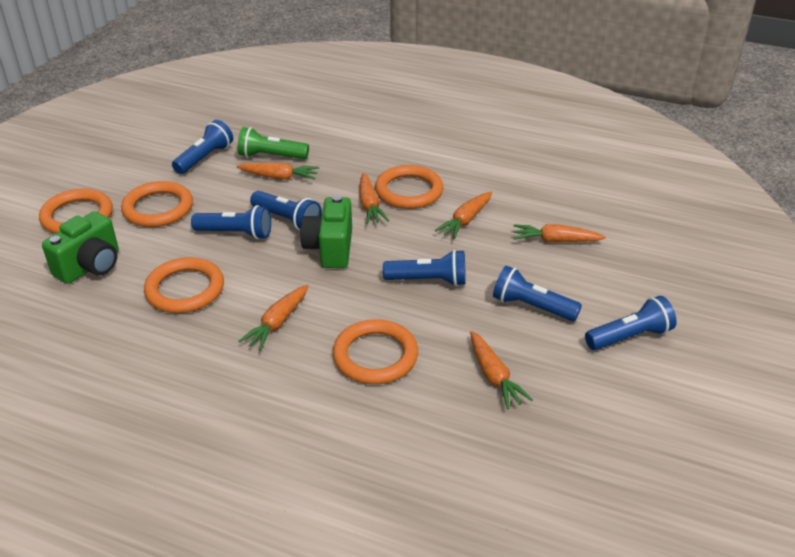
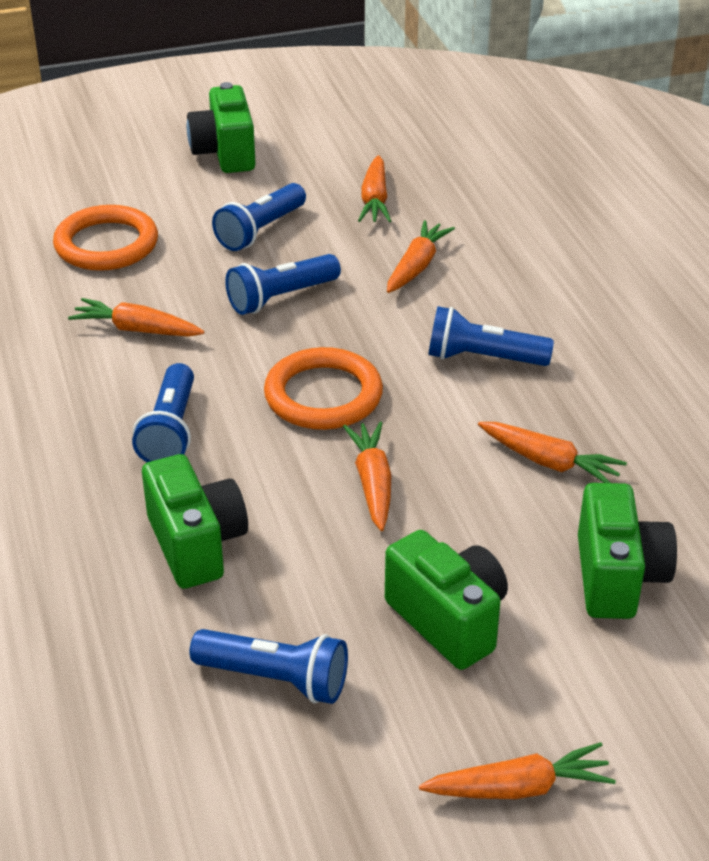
blue flashlight: [172,120,233,174] [191,205,271,240] [250,191,322,231] [383,250,466,286] [493,266,582,321] [585,296,677,350] = 6 -> [132,363,194,462] [190,629,348,704] [212,183,306,251] [225,254,341,315] [428,306,554,366] = 5
green camera: [42,211,119,284] [300,195,352,268] = 2 -> [142,454,248,589] [187,82,256,173] [385,530,508,670] [578,483,677,619] = 4
green flashlight: [238,127,309,159] = 1 -> none = 0
orange ring: [39,189,113,234] [121,181,193,227] [144,257,224,313] [332,319,418,384] [375,165,443,209] = 5 -> [53,205,158,271] [264,347,383,430] = 2

